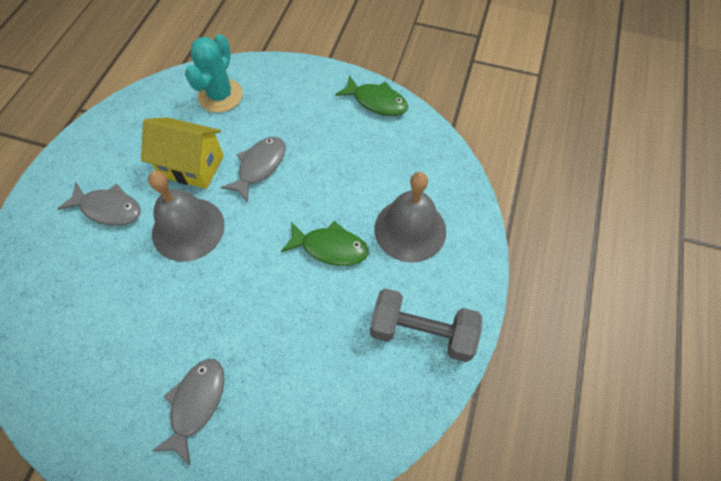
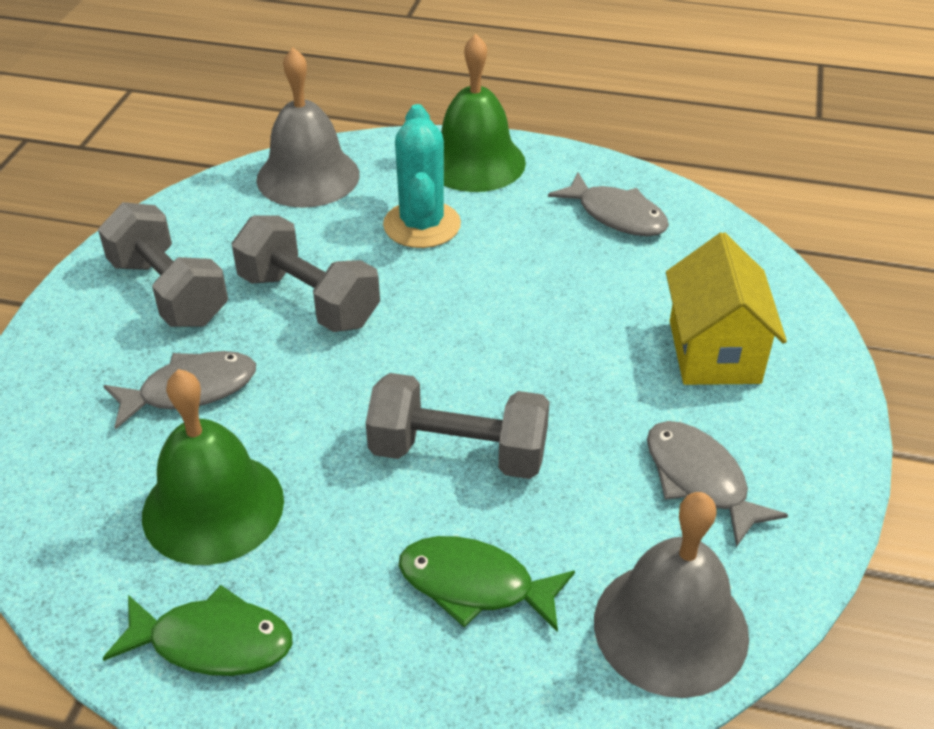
green bell: none = 0 -> [142,369,284,565] [441,34,526,192] = 2
grey dumbbell: [370,288,482,362] = 1 -> [98,202,228,327] [232,216,380,332] [366,373,550,479] = 3

